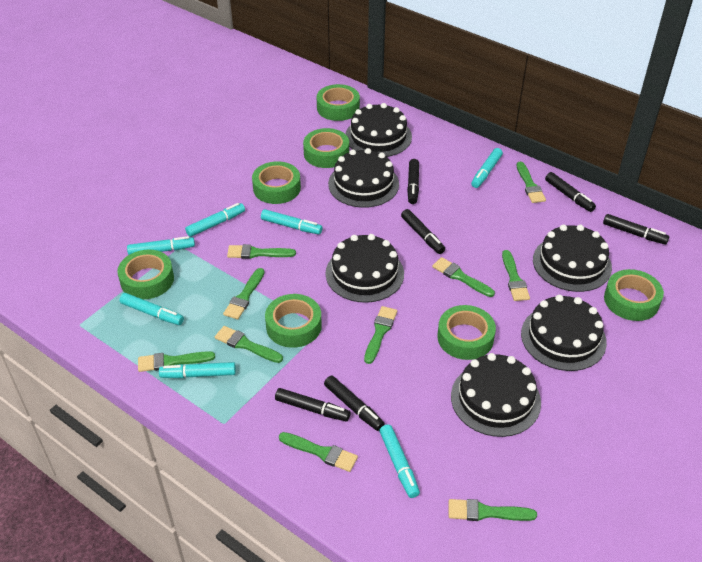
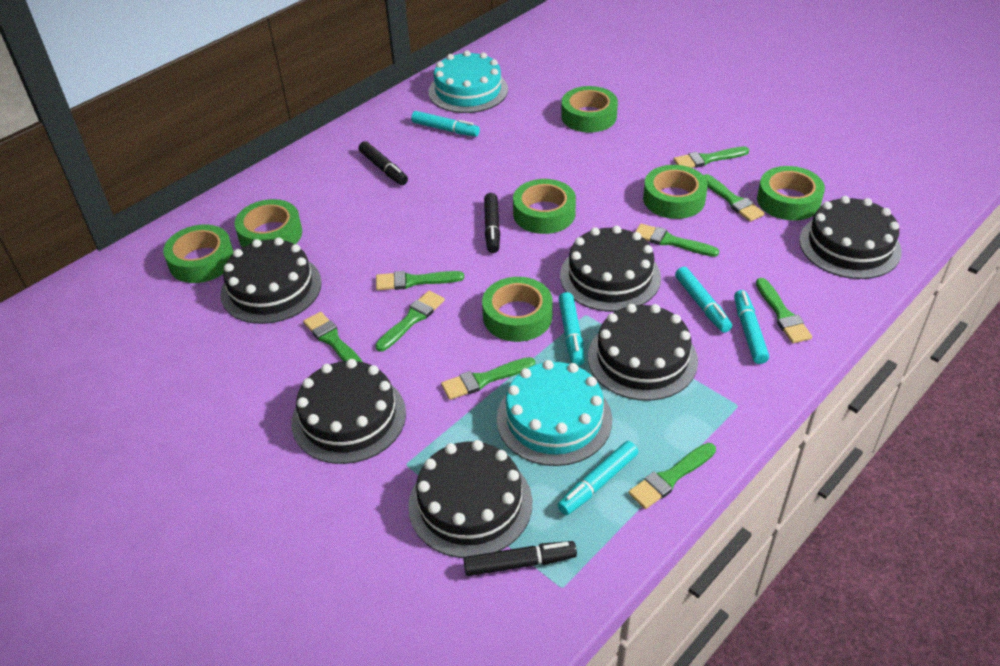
black marker: [275,388,351,422] [324,376,385,431] [401,209,445,254] [407,159,419,204] [545,172,596,212] [603,214,669,245] = 6 -> [359,141,408,185] [463,541,577,576] [484,193,500,253] = 3
green brush: [138,351,215,372] [215,326,283,363] [223,268,265,319] [227,244,296,259] [279,432,358,472] [364,306,397,364] [432,257,495,297] [449,499,537,521] [502,250,530,301] [517,162,546,203] = 10 -> [303,312,363,362] [375,291,445,352] [376,271,464,290] [441,357,535,400] [628,443,716,509] [635,224,719,257] [674,147,749,168] [703,174,765,222] [756,278,812,343] = 9
turquoise cake: none = 0 -> [428,50,508,113] [497,360,612,466] = 2
turquoise marker: [120,293,184,325] [127,236,195,255] [159,362,236,378] [185,203,245,237] [261,209,323,234] [379,425,420,498] [471,148,503,188] = 7 -> [411,111,480,137] [558,441,638,515] [559,292,585,366] [675,267,732,333] [734,290,769,364] = 5

